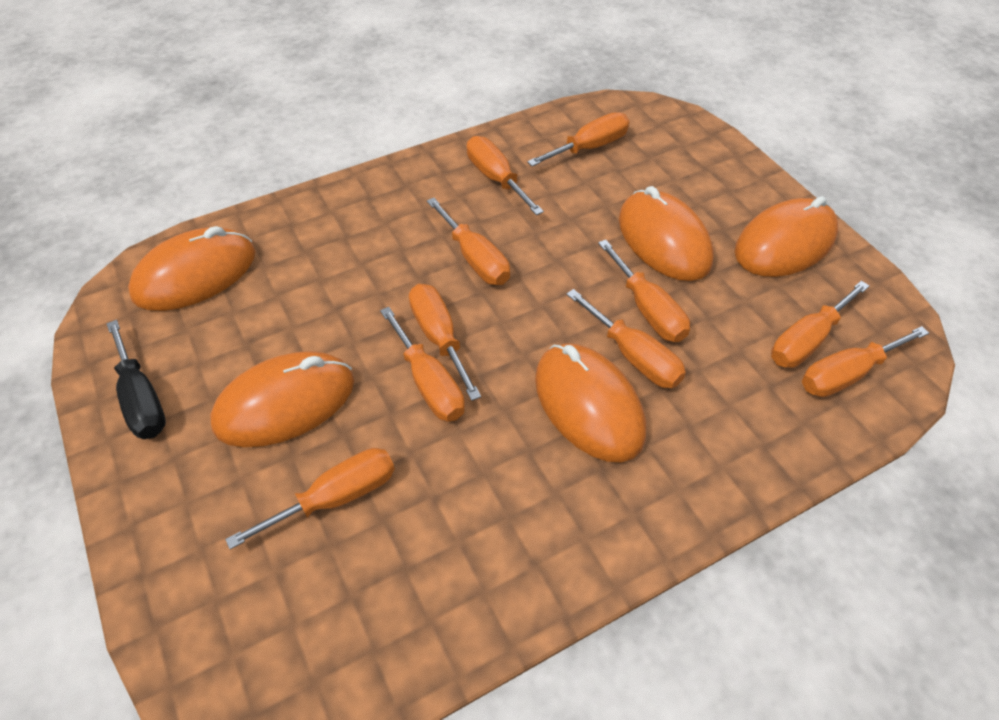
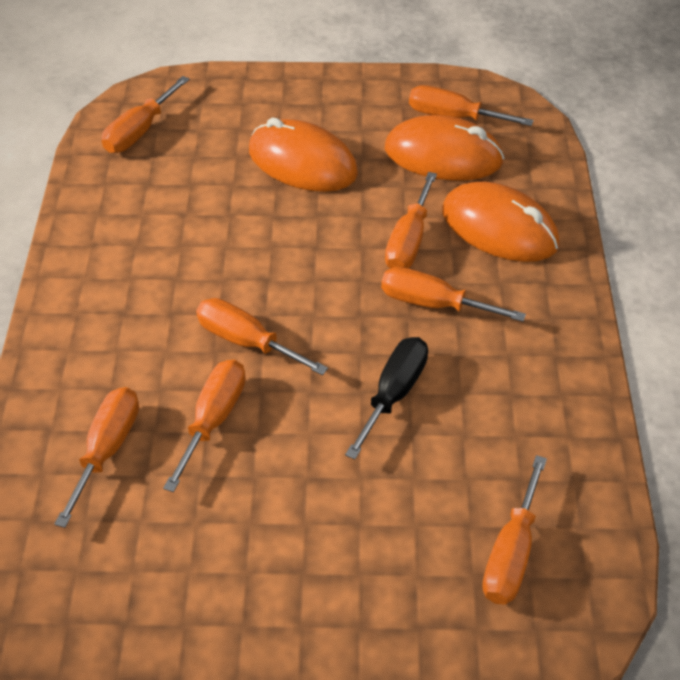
orange mouse: [128,226,255,311] [210,351,354,447] [535,344,646,462] [619,186,714,281] [735,196,838,277] = 5 -> [249,117,358,192] [385,115,505,180] [442,182,559,262] = 3
orange screwdriver: [225,448,395,549] [380,307,465,422] [409,284,481,401] [427,198,510,285] [467,136,544,215] [527,112,630,166] [566,289,686,388] [598,239,690,342] [771,281,869,368] [802,326,929,397] = 10 -> [55,387,139,528] [102,76,189,153] [163,360,246,492] [196,298,328,375] [381,267,526,322] [385,172,437,268] [409,85,534,126] [482,455,547,605] = 8

